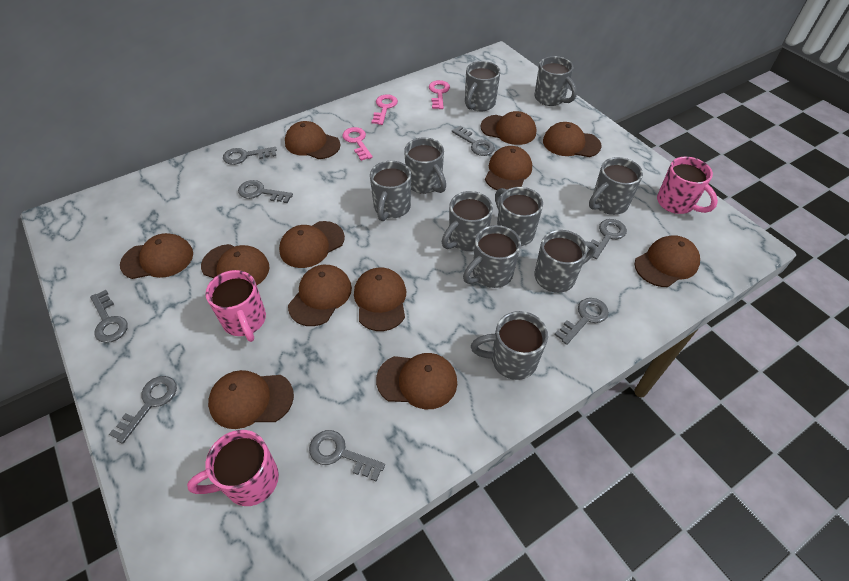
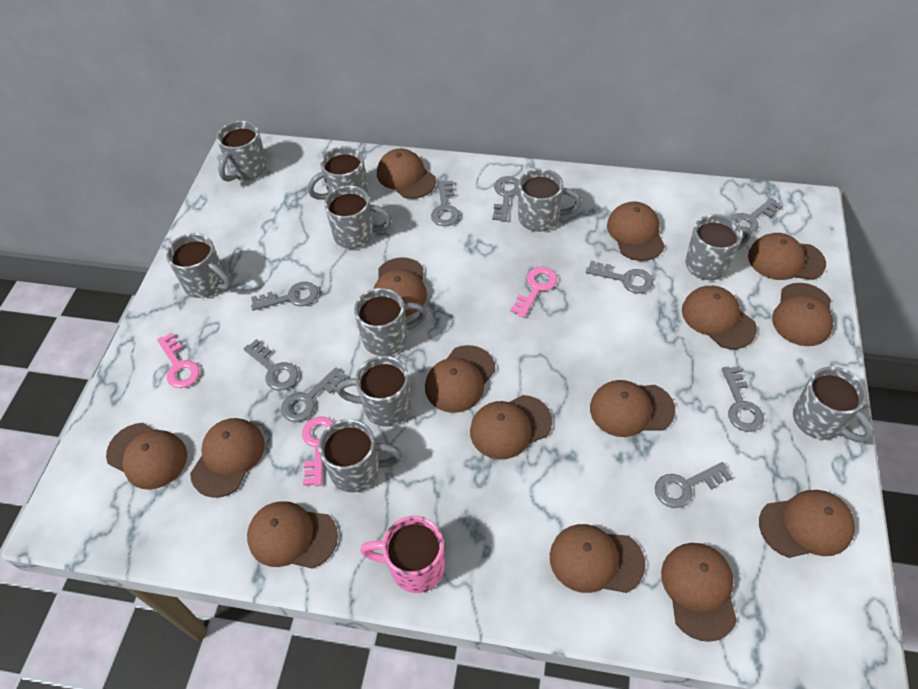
brown cap: [120,233,193,279] [201,244,269,285] [208,370,294,429] [279,221,345,268] [285,121,340,159] [288,265,352,326] [354,267,406,331] [376,353,457,409] [481,111,536,145] [485,146,532,190] [543,122,602,157] [635,235,700,287] = 12 -> [106,423,187,490] [190,418,265,498] [247,501,338,569] [374,257,427,317] [377,149,436,199] [425,345,495,413] [470,395,552,460] [550,524,646,593] [590,380,675,437] [607,201,665,261] [661,543,737,642] [682,286,757,349] [748,233,826,280] [759,490,855,558] [772,283,833,346] = 15
grey key: [90,290,128,343] [109,376,177,444] [223,147,277,165] [238,180,293,203] [309,430,385,481] [452,126,495,156] [554,298,609,345] [587,219,627,259] = 8 -> [243,339,298,390] [251,282,318,310] [281,368,347,422] [431,181,460,226] [492,176,519,222] [586,260,653,294] [655,462,733,508] [722,366,764,432] [730,198,783,235] = 9
pink mug: [187,430,279,506] [205,270,266,342] [657,156,718,214] = 3 -> [360,516,445,593] = 1

